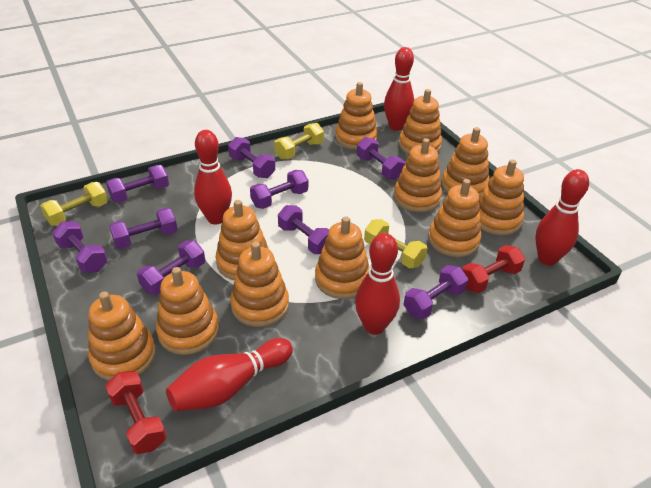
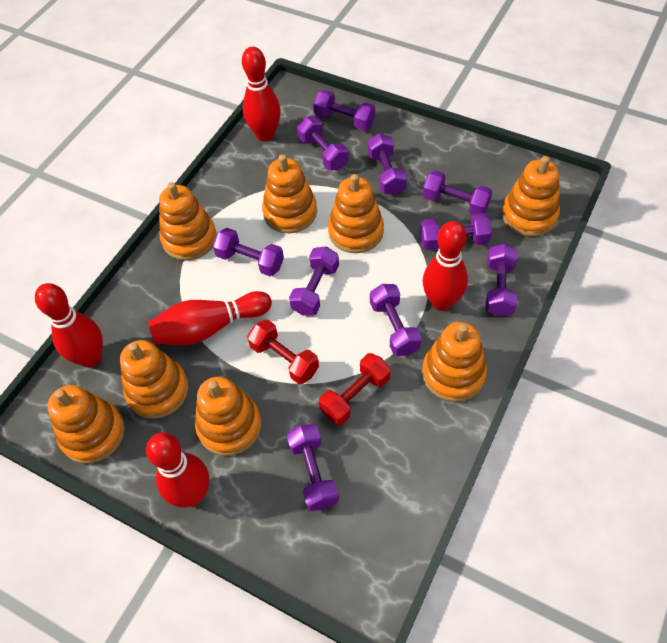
orange stacking toy: [88,291,156,381] [156,267,219,355] [216,200,269,280] [230,242,289,327] [315,216,370,299] [335,82,378,149] [394,138,442,212] [399,89,442,154] [428,179,481,257] [442,127,489,197] [479,159,524,235] = 11 -> [48,385,125,464] [120,340,189,419] [159,182,217,261] [195,377,261,456] [262,154,317,233] [328,174,384,253] [422,322,487,402] [502,156,560,237] = 8
purple dumbbell: [52,221,108,273] [106,165,169,203] [109,208,178,249] [137,241,205,295] [228,137,275,178] [250,170,308,209] [278,205,329,254] [357,137,405,180] [403,265,468,319] = 9 -> [213,228,284,276] [286,424,339,511] [289,246,339,316] [297,117,349,170] [313,90,375,131] [367,134,407,195] [370,284,422,356] [420,213,492,250] [423,170,492,215] [485,244,518,316] = 10
yellow dumbbell: [40,182,108,226] [274,123,324,160] [364,219,427,268] = 3 -> none = 0

